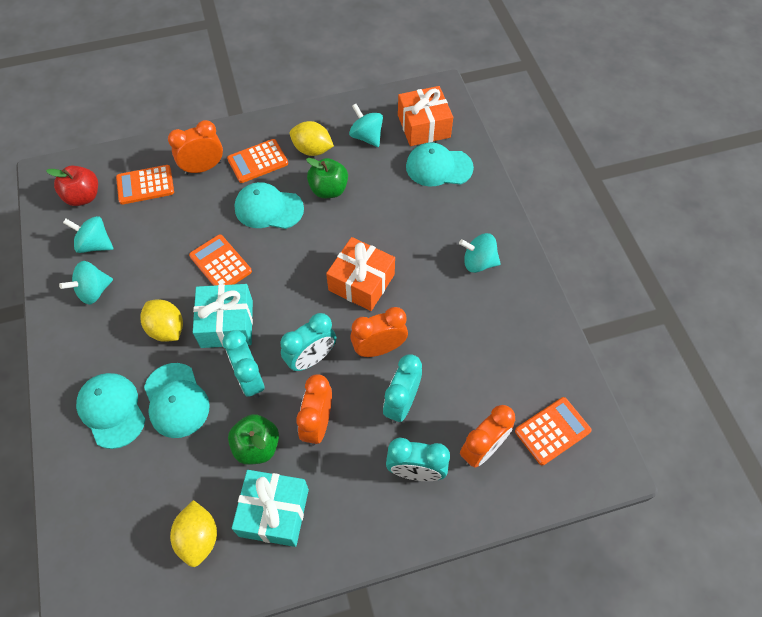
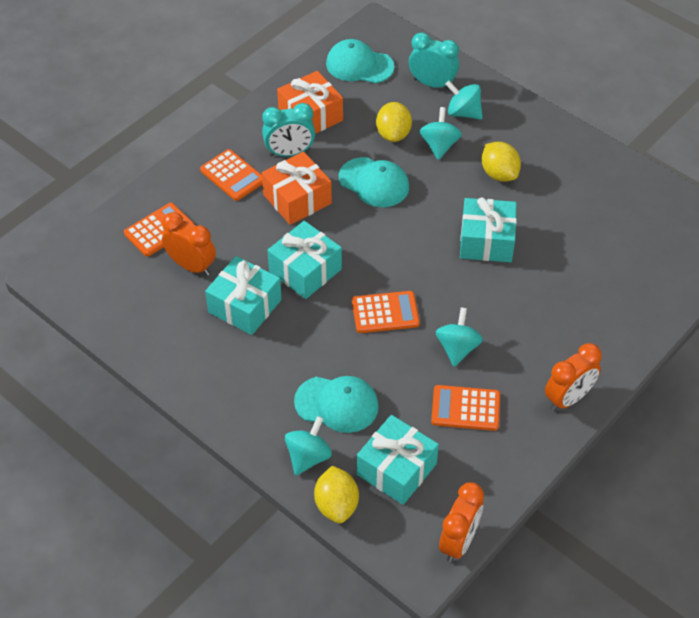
green apple: [228,414,279,465] [306,158,348,198] = 2 -> none = 0
orange clock: [168,120,223,175] [296,374,332,446] [350,307,408,357] [460,405,515,468] = 4 -> [162,212,216,276] [439,482,484,562] [545,343,602,411] = 3
red apple: [46,165,98,206] = 1 -> none = 0
turquoise cap: [76,373,146,449] [144,363,210,438] [234,182,304,229] [406,142,474,187] = 4 -> [294,376,379,433] [326,39,394,84] [339,157,409,207] = 3
turquoise clock: [223,330,265,398] [280,313,336,371] [383,354,422,423] [386,437,450,481] = 4 -> [262,103,315,157] [409,32,459,90] = 2
turquoise gift: [193,284,253,348] [232,470,309,547] = 2 -> [205,256,282,335] [267,221,342,299] [357,415,439,505] [460,197,517,262] = 4

